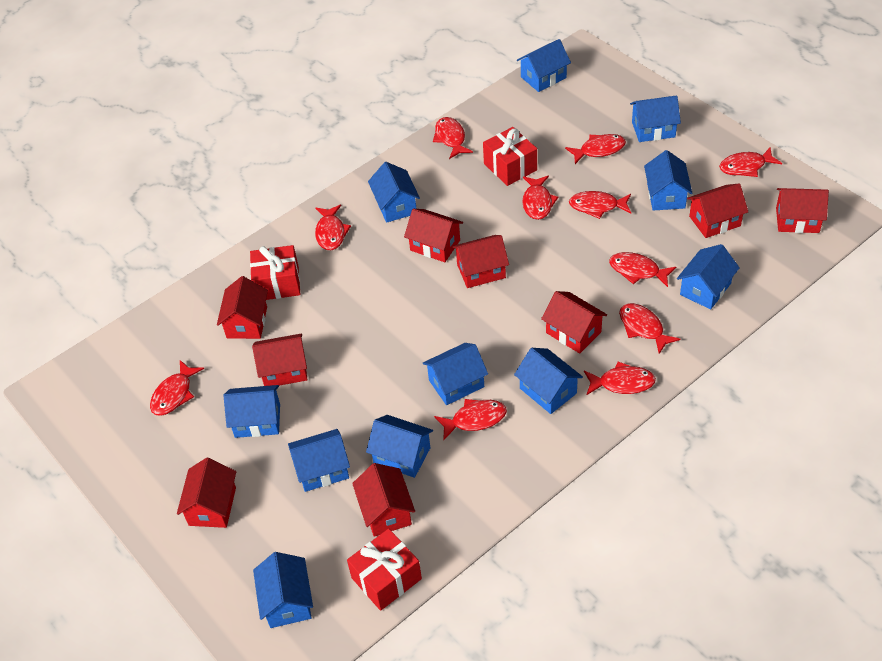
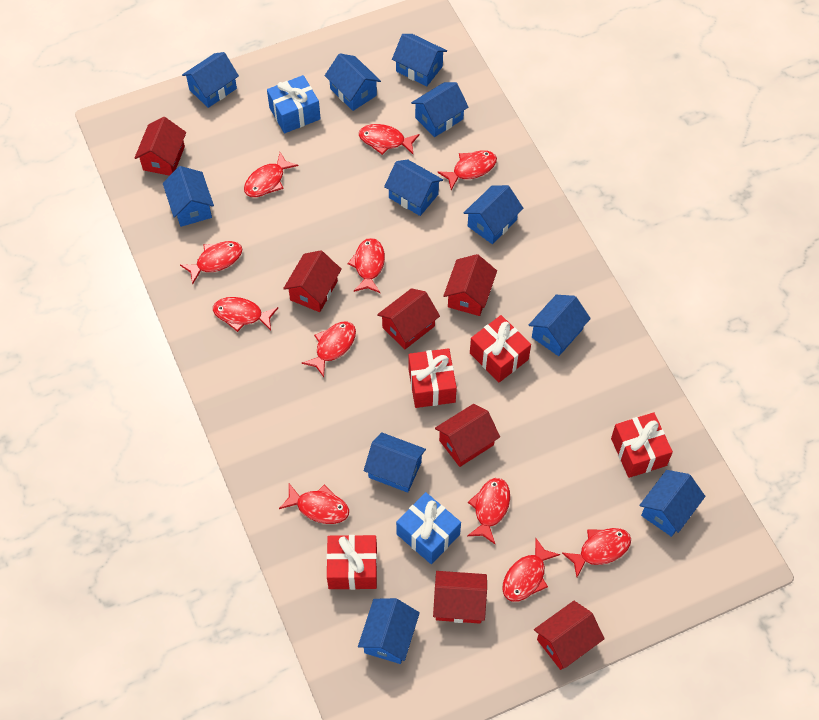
blue gift: none = 0 -> [267,75,321,134] [396,492,461,564] = 2
red gift: [250,245,300,300] [347,529,422,611] [483,127,537,186] = 3 -> [326,535,377,590] [408,348,457,408] [470,315,531,382] [611,412,673,478] = 4
red house: [177,458,236,528] [217,276,268,339] [252,333,308,386] [352,463,415,537] [404,209,463,262] [452,235,509,288] [541,291,607,354] [687,184,748,238] [776,188,829,233] = 9 -> [135,117,186,176] [283,250,342,312] [377,288,440,350] [433,571,487,624] [435,404,500,467] [443,254,497,316] [534,601,605,670] = 7

